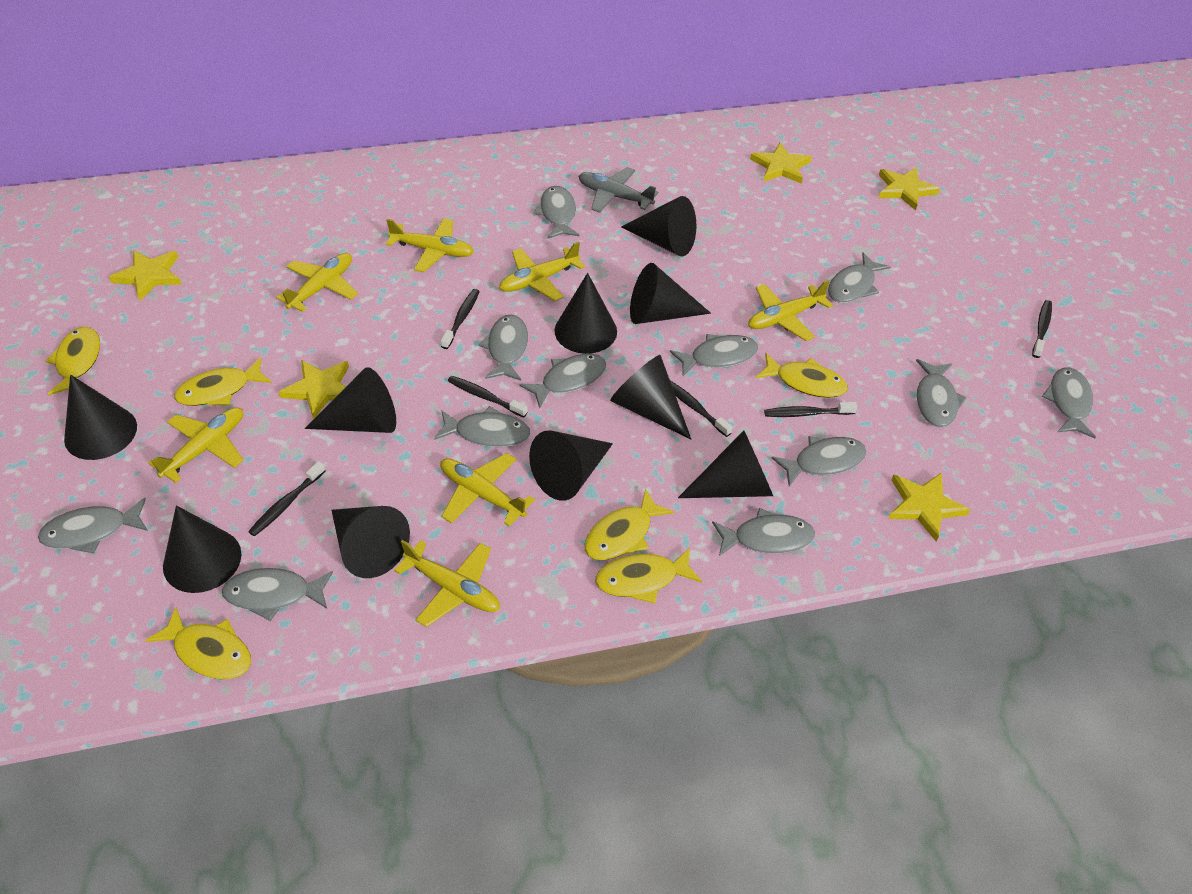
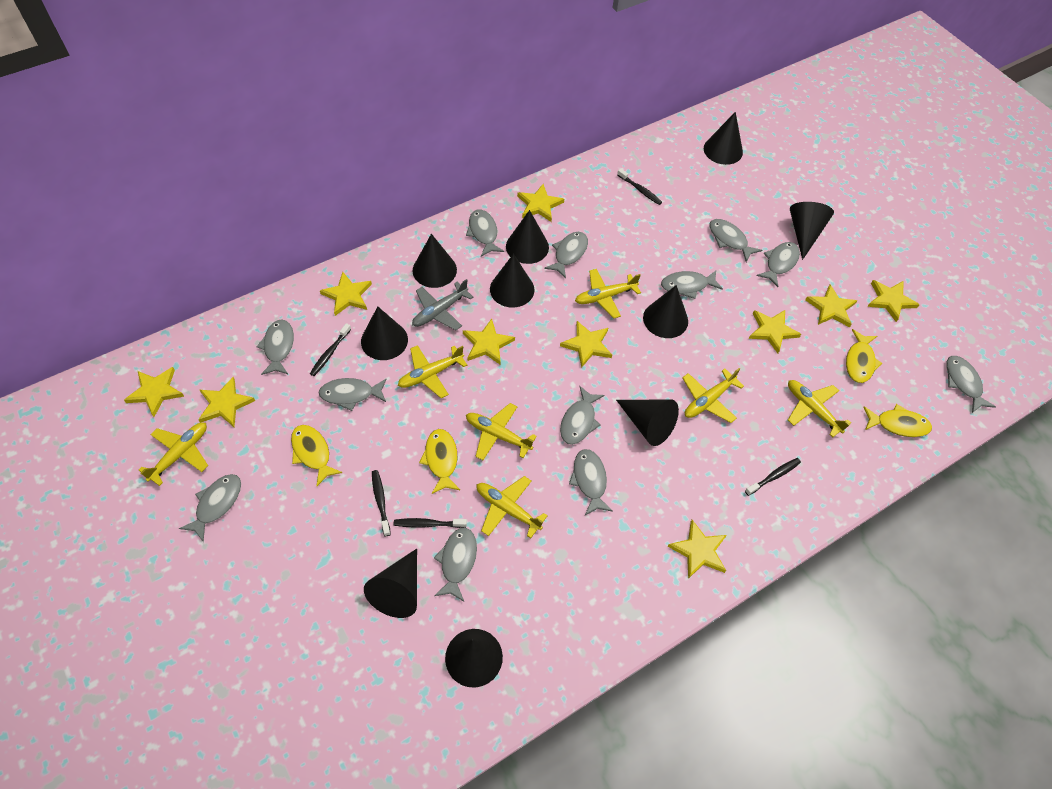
black toothbrush: [248,461,326,536] [441,289,480,349] [448,376,527,418] [670,381,733,437] [764,402,857,417] [1032,300,1052,358] = 6 -> [310,323,351,376] [372,470,391,536] [394,518,467,528] [617,168,662,205] [745,458,801,496] = 5
yellow fish: [46,327,100,396] [145,607,251,679] [174,357,272,406] [585,488,674,560] [596,547,702,603] [756,353,848,398] = 6 -> [291,425,342,487] [419,429,460,494] [846,329,882,383] [863,404,932,437] = 4
yellow star: [109,250,181,301] [279,360,349,419] [750,142,812,184] [879,167,940,210] [888,473,970,541] = 5 -> [124,367,184,417] [198,377,255,427] [320,272,372,316] [463,319,515,365] [517,184,564,222] [560,321,612,368] [668,520,727,579] [749,310,801,353] [805,284,857,327] [867,280,919,322] = 10

